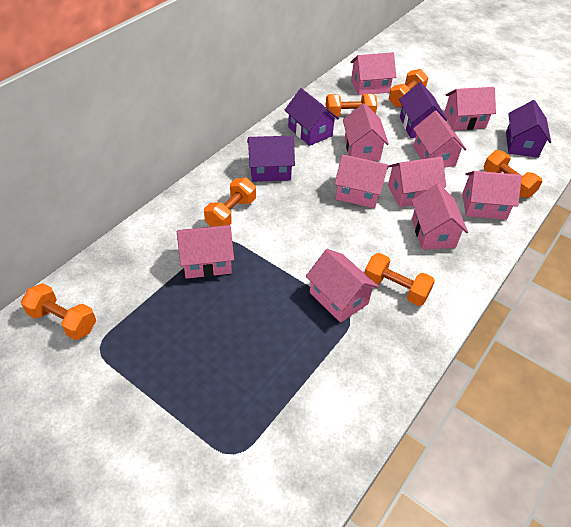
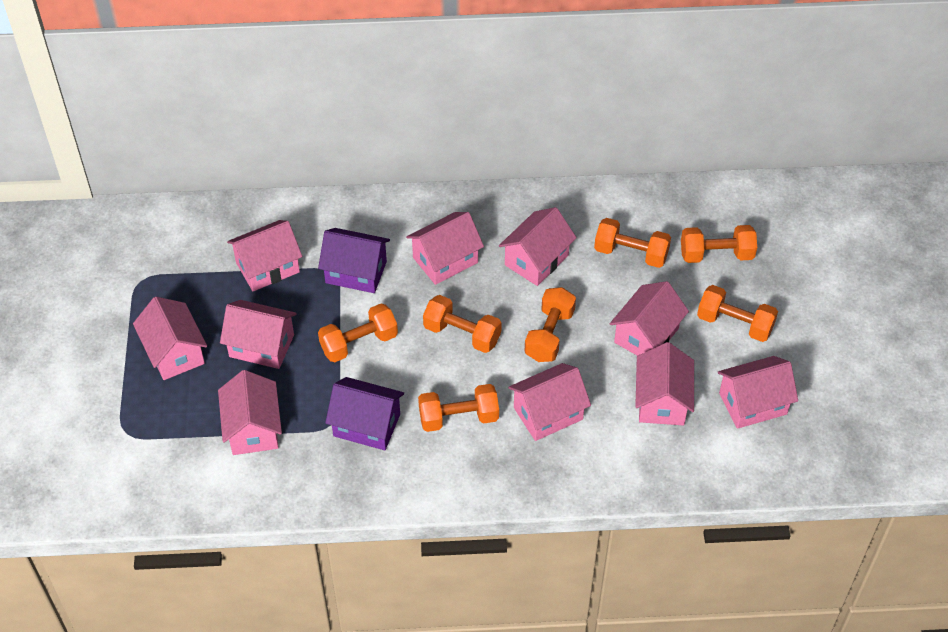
orange dumbbell: [21,283,96,340] [204,178,256,227] [326,94,377,117] [365,253,435,306] [389,69,428,108] [484,150,542,198] = 6 -> [318,303,398,362] [418,384,499,432] [423,295,502,353] [525,287,576,362] [594,218,671,268] [681,225,757,263] [697,285,778,342] = 7
purple house: [247,135,295,182] [285,88,339,146] [399,82,447,138] [506,100,551,158] = 4 -> [318,228,390,293] [325,377,404,450] = 2

